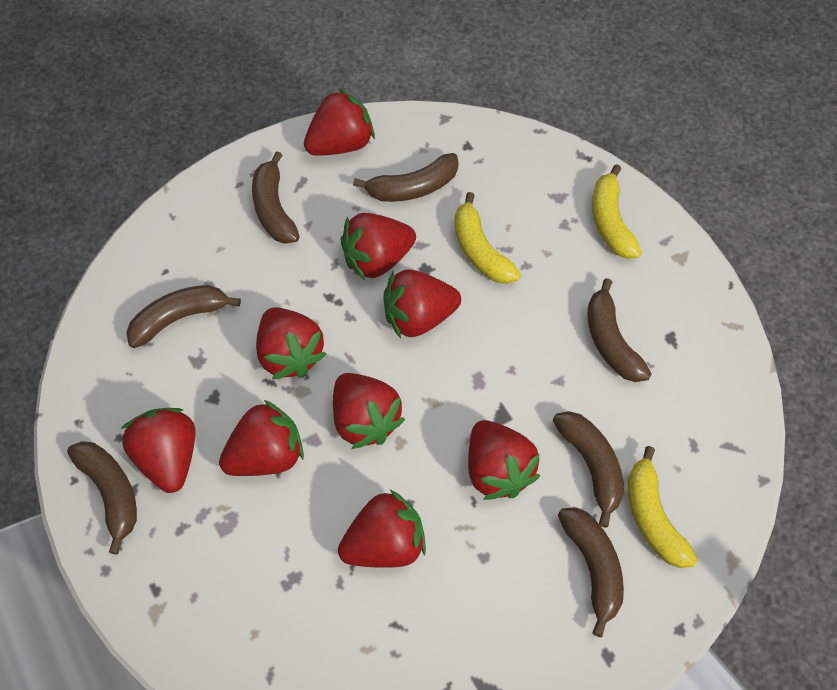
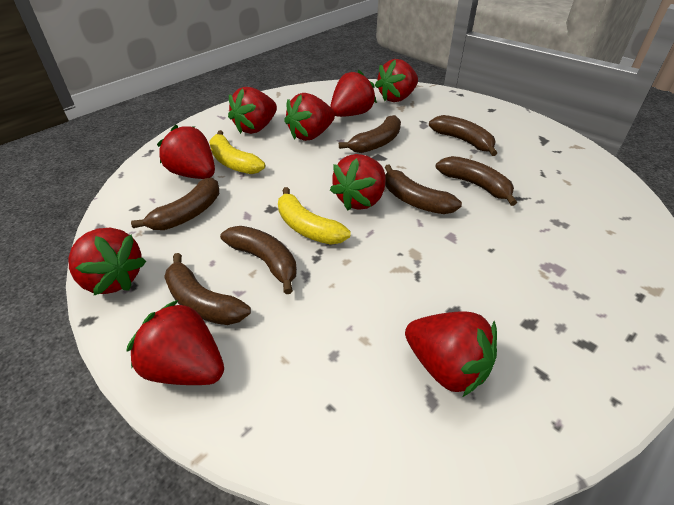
yellow banana: [454,192,521,284] [592,164,642,259] [628,446,698,568] = 3 -> [209,130,265,174] [278,187,351,245] = 2

